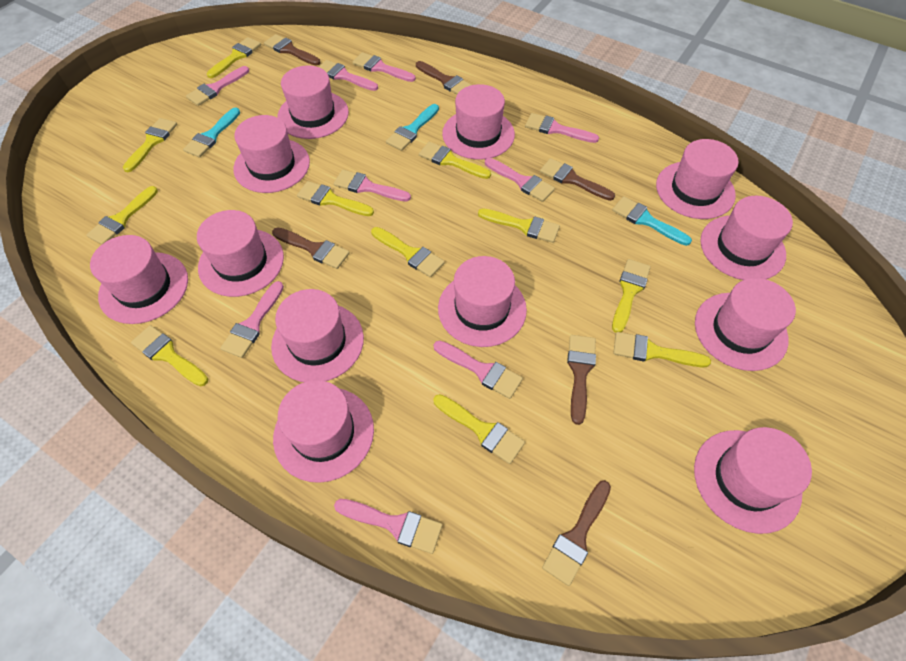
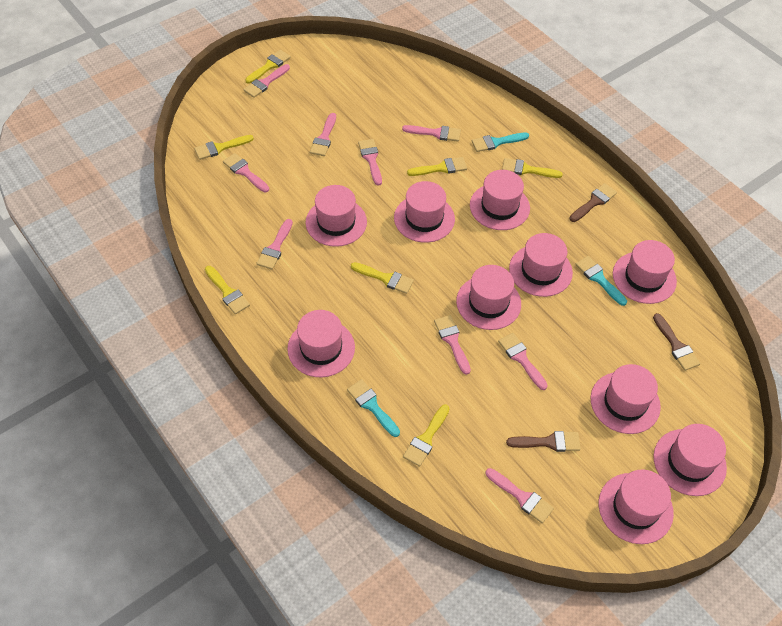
brown brush: [264,34,320,66] [272,227,349,269] [416,61,471,94] [540,158,615,201] [542,480,611,586] [567,335,596,425] = 6 -> [506,431,581,452] [570,183,617,222] [653,313,700,371] = 3
pink hat: [90,235,188,324] [197,210,284,297] [233,115,310,193] [271,289,364,382] [273,380,374,483] [277,65,349,139] [438,256,527,347] [442,84,515,160] [656,139,739,219] [694,427,812,534] [695,278,796,371] [700,196,793,280] = 12 -> [287,310,355,377] [305,185,367,247] [394,181,455,243] [456,265,521,330] [470,170,530,230] [509,233,573,297] [591,364,661,434] [599,469,674,544] [613,240,677,304] [653,424,727,496] = 10
yellow brush: [86,186,158,245] [123,118,177,172] [131,325,208,386] [207,37,261,78] [297,181,374,216] [371,227,445,277] [419,142,491,179] [434,394,525,464] [478,208,560,243] [612,259,651,333] [613,332,711,367] = 11 -> [194,135,254,160] [205,266,250,314] [245,50,291,84] [351,262,414,294] [403,404,450,467] [407,157,467,176] [502,158,563,178] = 7

